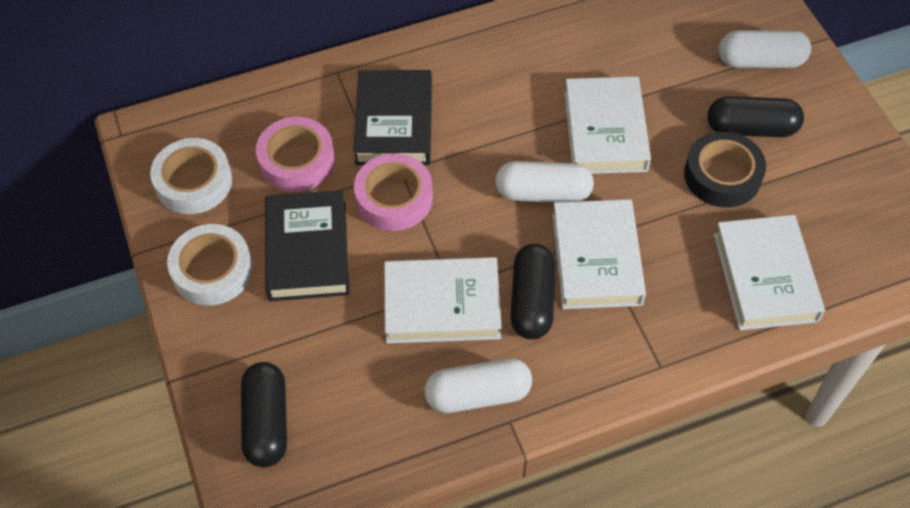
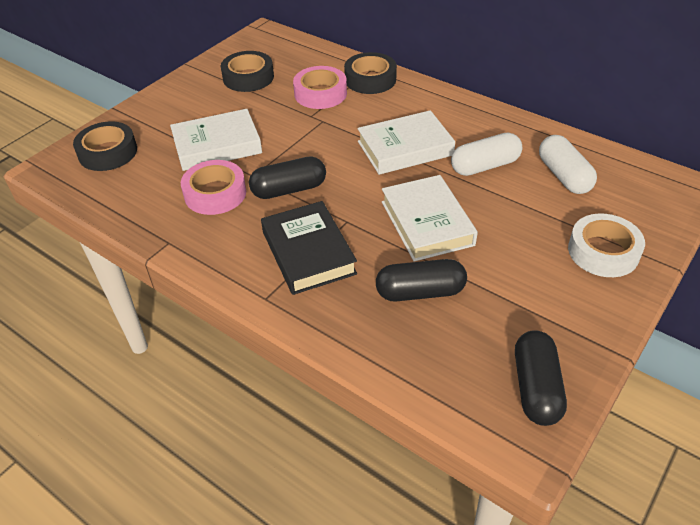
black book: [265,190,349,301] [353,70,432,165] = 2 -> [261,201,357,295] = 1
black tape: [684,131,766,208] = 1 -> [73,121,137,171] [221,51,274,92] [344,52,397,94] = 3
white book: [384,257,502,344] [552,199,646,309] [564,76,651,174] [714,215,825,330] = 4 -> [170,109,262,171] [357,110,455,175] [382,175,478,262] = 3
white capsule: [425,358,532,413] [495,161,594,202] [718,30,811,68] = 3 -> [451,132,523,176] [539,135,597,194] = 2
white tape: [150,138,232,214] [167,224,253,306] = 2 -> [568,214,645,277] = 1

